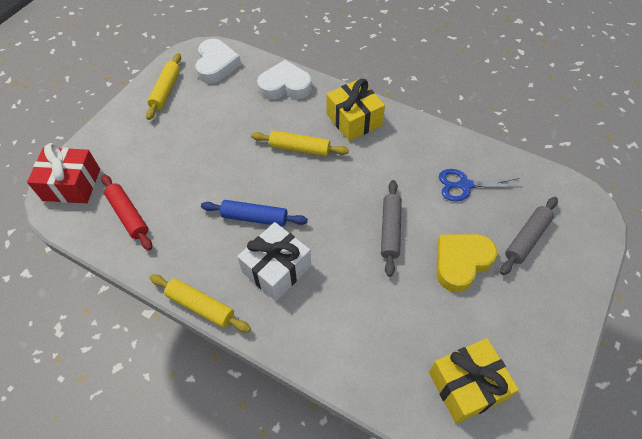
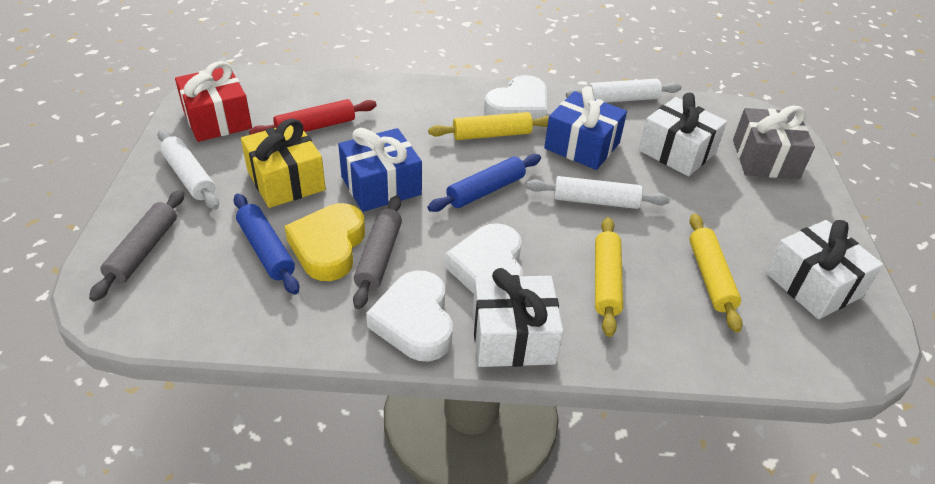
blue gift: none = 0 -> [338,128,422,212] [544,86,627,170] = 2
blue rolling pin: [201,200,308,227] = 1 -> [233,194,299,295] [427,154,541,212] = 2
blue scissors: [439,169,521,201] = 1 -> none = 0
grey gift: none = 0 -> [733,105,815,179] = 1
white gift: [237,222,311,301] = 1 -> [472,268,563,367] [638,93,727,176] [766,220,883,319] = 3
white heart: [195,39,241,84] [257,60,312,100] = 2 -> [366,271,453,361] [445,223,523,294] [484,75,547,119] = 3
white rolling pin: none = 0 -> [157,129,219,210] [526,176,670,209] [566,79,682,103] = 3
yellow gift: [326,79,385,141] [429,338,519,424] = 2 -> [241,118,326,208] = 1

